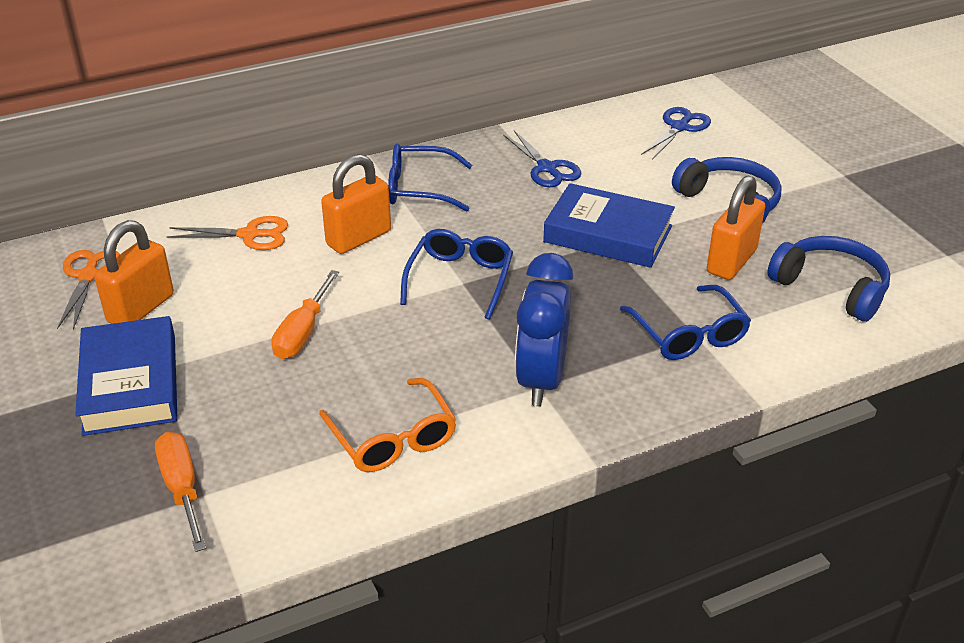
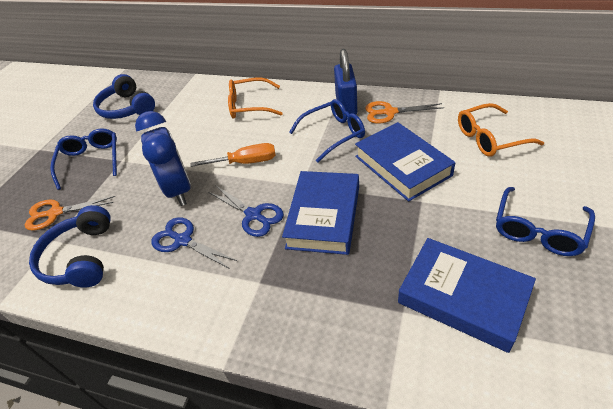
blue book: [75,316,178,436] [543,183,675,268] = 2 -> [282,171,359,255] [355,122,456,202] [398,238,536,353] = 3
blue padlock: none = 0 -> [334,49,357,115] = 1
orange glasses: [319,378,457,472] = 1 -> [228,78,283,119] [458,103,544,157] = 2
orange padlock: [94,220,174,324] [321,154,391,254] [707,175,765,280] = 3 -> none = 0
orange screwdriver: [155,432,206,552] [271,270,339,359] = 2 -> [191,143,276,167] = 1

